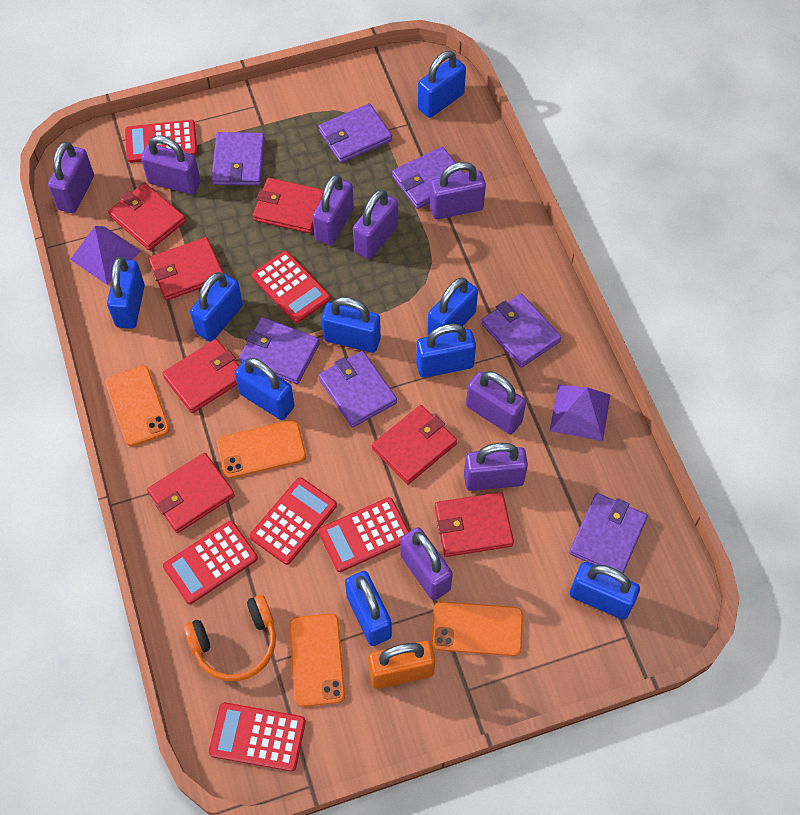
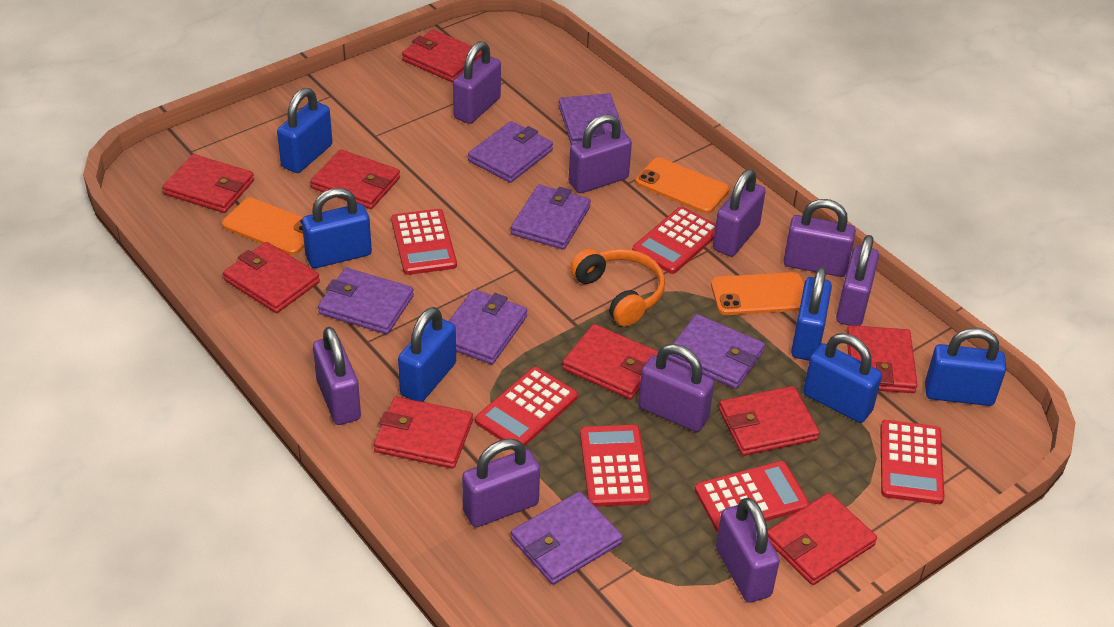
blue padlock: [107,257,145,329] [190,272,243,342] [235,358,295,420] [321,297,381,353] [345,571,392,646] [416,324,476,378] [418,51,466,118] [427,277,478,336] [570,562,640,620] = 9 -> [277,88,333,173] [302,188,372,268] [398,307,456,402] [791,267,832,361] [803,333,882,423] [925,328,1006,406] = 6
orange padlock: [368,640,435,689] = 1 -> none = 0
orange phone: [105,365,170,446] [217,420,306,478] [289,613,345,707] [431,601,523,656] = 4 -> [222,198,304,255] [635,157,729,214] [711,272,804,315] = 3
purple padlock: [48,141,94,213] [141,135,201,195] [312,174,354,246] [353,189,398,259] [400,527,453,600] [430,162,486,219] [464,443,528,491] [466,371,526,434] = 8 -> [313,327,361,425] [453,41,501,124] [462,438,540,527] [569,114,632,193] [638,344,714,432] [713,169,766,257] [716,498,780,603] [783,199,856,277] [836,235,879,326] = 9
purple pyramid: [70,226,141,285] [550,385,610,441] = 2 -> none = 0
red wallet: [108,183,186,250] [147,453,235,533] [149,237,224,301] [162,339,239,413] [253,178,324,234] [372,405,457,484] [435,492,514,557] = 7 -> [163,154,254,213] [223,242,320,313] [311,149,400,209] [374,397,473,469] [402,30,482,82] [562,324,659,399] [719,386,820,456] [768,493,877,585] [847,325,918,393] = 9

